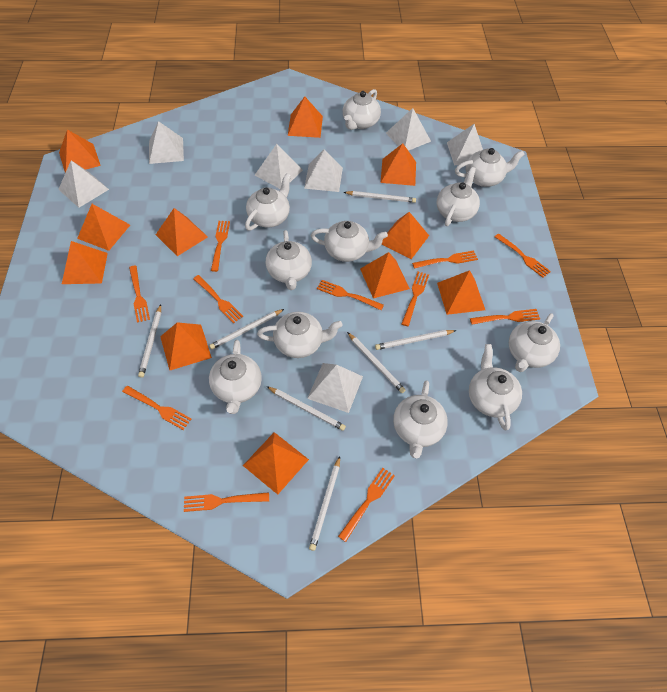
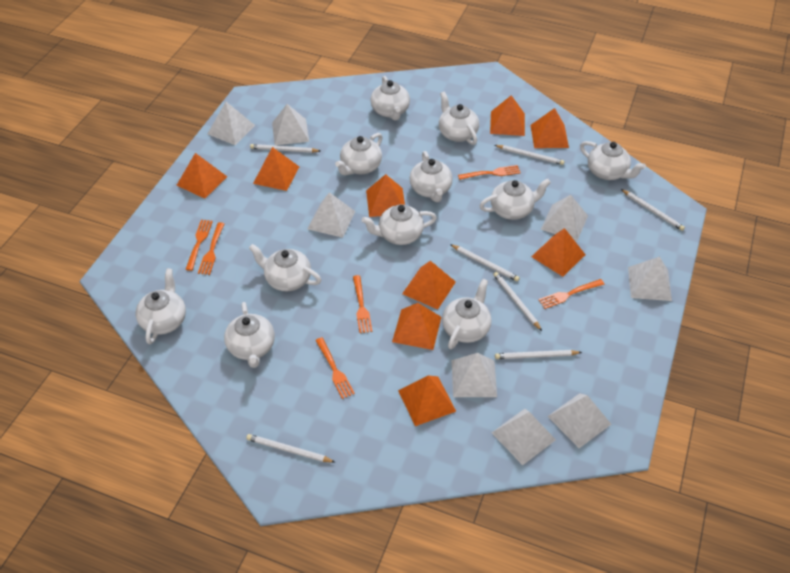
orange fork: [122,386,191,430] [129,265,150,323] [184,492,269,512] [193,275,243,323] [211,221,230,272] [317,280,384,310] [338,468,395,542] [401,271,429,326] [412,251,478,269] [470,309,540,325] [495,233,551,278] = 11 -> [185,220,213,271] [198,222,224,275] [315,337,355,399] [353,275,372,333] [458,165,521,180] [538,279,605,309] = 6
orange pyramid: [59,130,101,173] [62,241,108,284] [77,204,130,251] [156,208,208,256] [160,322,212,370] [243,432,309,495] [288,97,323,138] [360,252,410,298] [381,143,416,186] [382,212,429,259] [437,270,485,315] = 11 -> [177,153,227,199] [253,147,299,191] [366,174,405,217] [392,303,441,350] [398,375,456,426] [402,261,456,310] [490,95,525,136] [530,108,569,148] [531,228,586,277] = 9
white pyramid: [58,161,109,208] [149,121,184,164] [255,144,303,189] [304,149,343,192] [307,363,363,413] [386,108,431,151] [447,124,483,165] = 7 -> [208,102,255,145] [272,104,309,145] [308,192,355,238] [452,353,497,397] [492,409,556,465] [541,195,588,241] [547,393,611,448] [628,256,672,301] = 8

